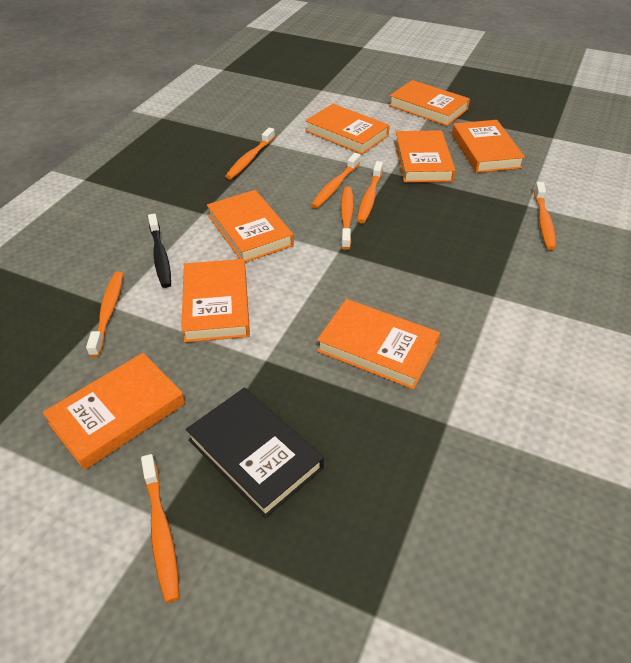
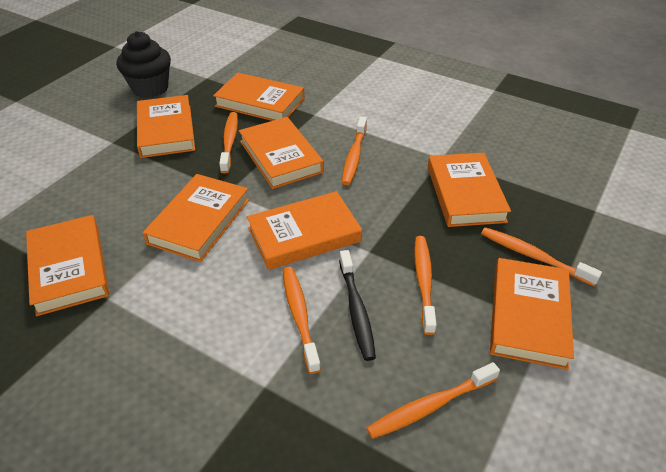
black book: [186,388,324,518] = 1 -> none = 0
black cupcake: none = 0 -> [117,31,171,98] = 1
orange toothbrush: [86,272,123,357] [141,454,180,603] [225,128,275,179] [311,153,361,208] [341,187,354,250] [357,161,383,223] [534,182,556,250] = 7 -> [219,112,238,174] [283,267,321,374] [342,117,367,185] [366,362,500,439] [414,236,437,335] [481,227,602,286] = 6

